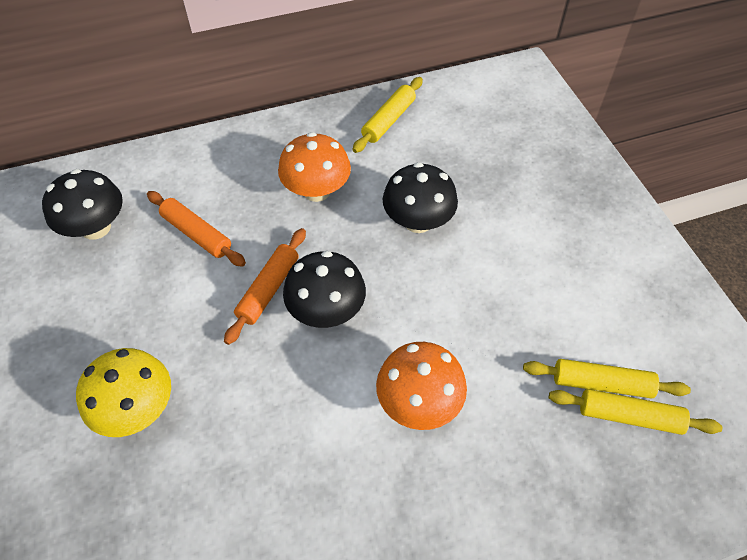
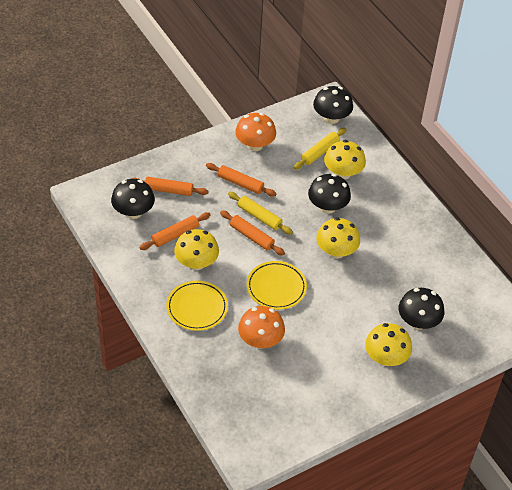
black mushroom: [42,169,123,240] [283,251,366,328] [383,162,458,233] = 3 -> [111,179,155,219] [308,174,351,214] [313,86,353,124] [399,288,444,330] = 4
orange rolling pin: [147,191,246,267] [224,228,306,345] = 2 -> [131,177,209,196] [139,212,211,250] [206,163,277,197] [220,210,285,256] = 4
yellow mushroom: [76,348,171,437] = 1 -> [174,229,219,270] [316,217,360,259] [324,140,366,180] [365,323,412,366] = 4
yellow plate: none = 0 -> [166,281,228,331] [247,261,307,310] = 2
yellow rolling pin: [353,77,423,153] [523,359,691,398] [549,389,722,435] = 3 -> [228,192,293,235] [294,128,347,170] = 2

